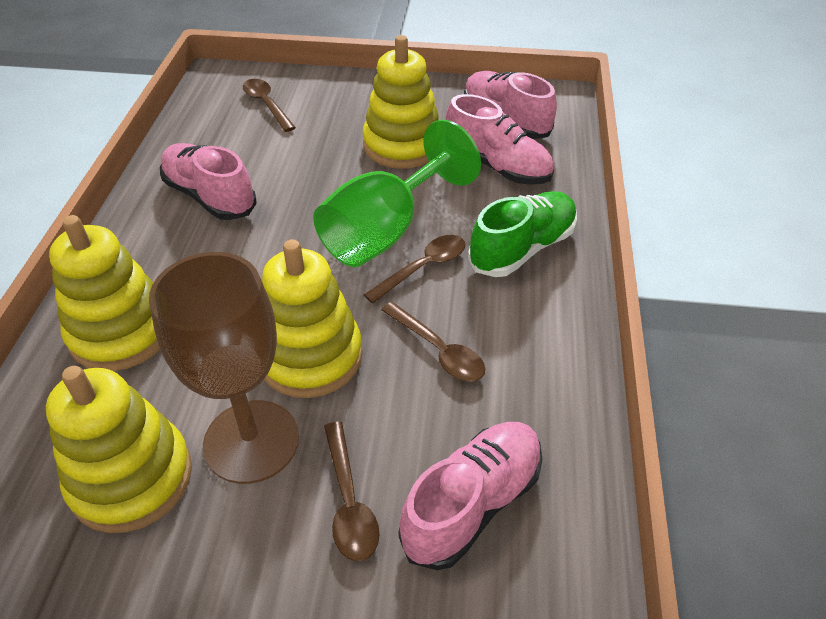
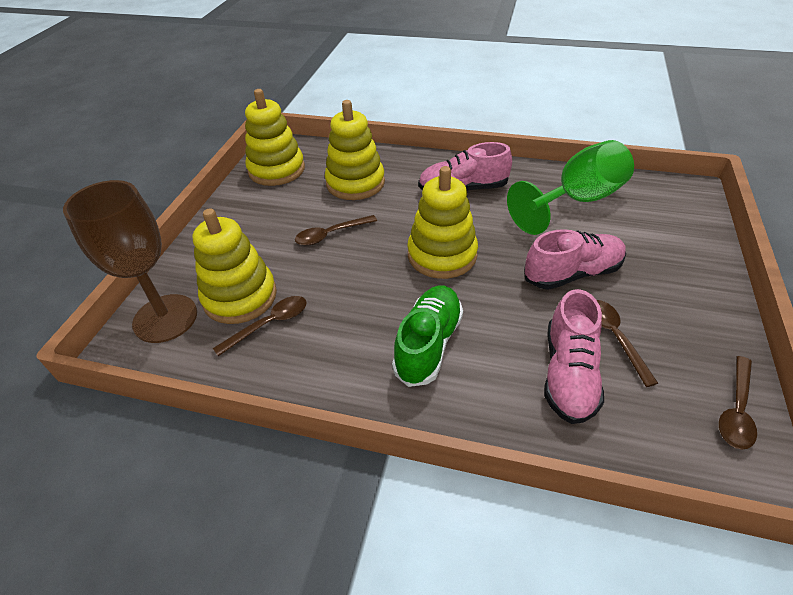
pink shoe: [160,143,257,220] [399,422,542,570] [446,94,554,185] [464,71,557,139] = 4 -> [418,142,512,190] [524,229,626,290] [544,289,604,424] = 3

